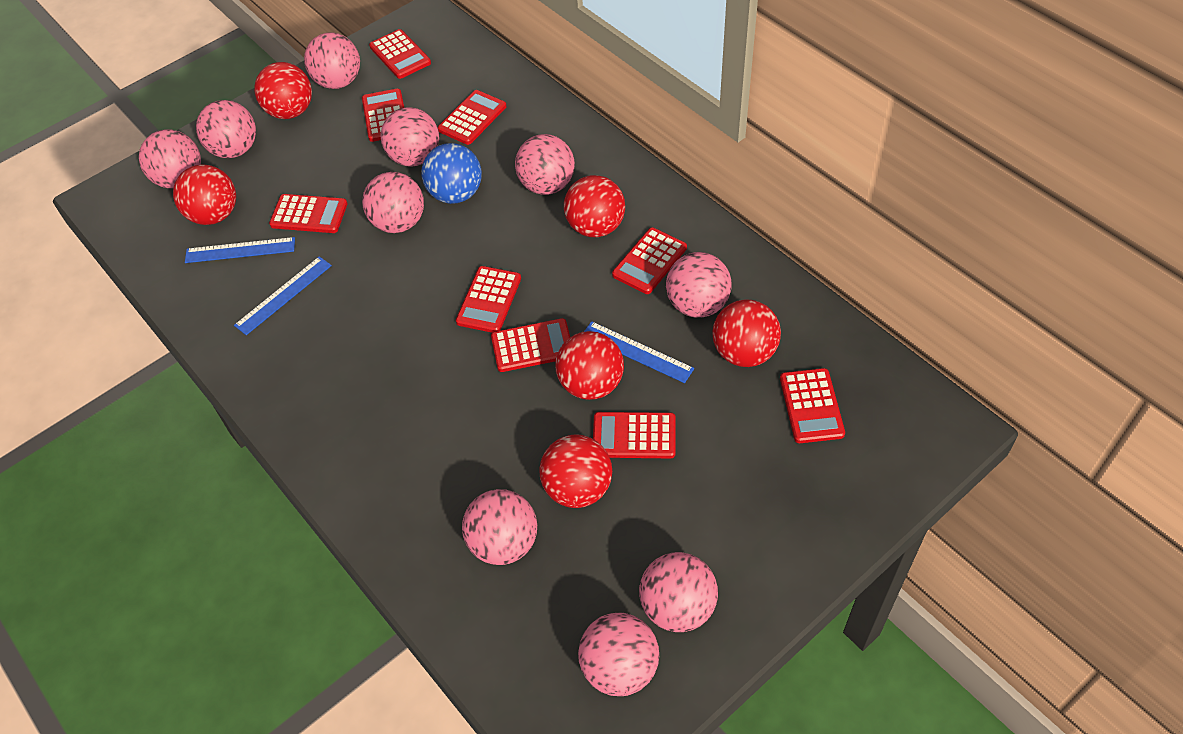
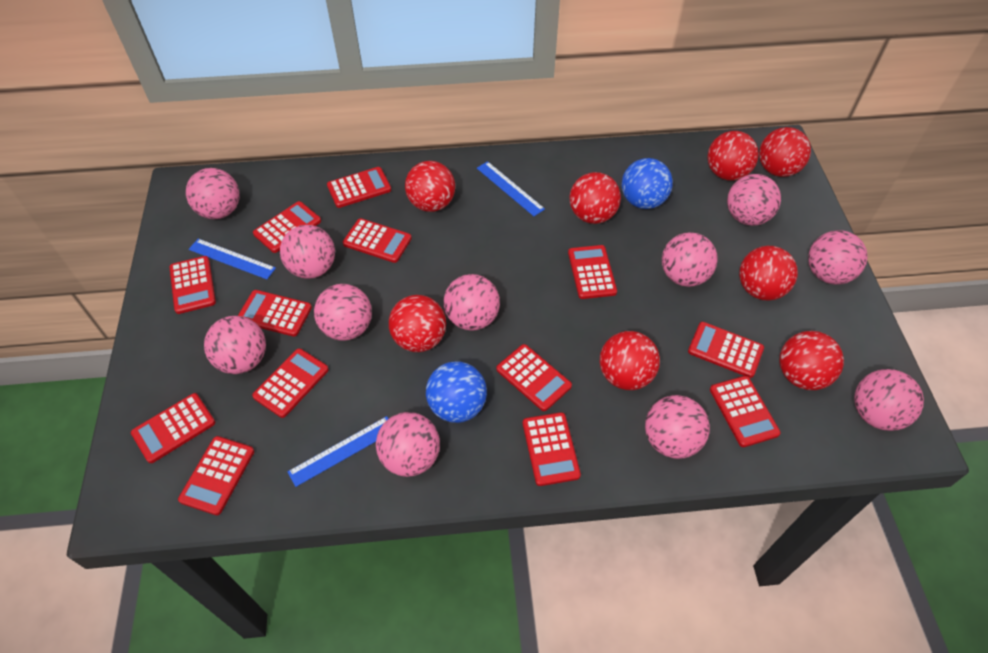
blue ball: [421,143,482,204] = 1 -> [426,361,487,423] [622,158,673,209] = 2
pink ball: [139,130,201,188] [196,100,256,158] [304,32,360,89] [362,172,424,233] [380,107,439,167] [462,489,537,565] [515,134,575,195] [578,613,659,696] [639,552,718,632] [666,252,732,318] = 10 -> [186,168,240,219] [204,316,266,374] [280,225,335,279] [314,284,372,341] [376,412,440,477] [444,274,500,331] [645,395,710,459] [662,232,718,287] [727,174,781,226] [808,230,868,285] [854,369,924,431] = 11
red ball: [173,165,236,225] [254,62,312,119] [539,435,612,508] [555,331,624,400] [564,175,625,237] [712,299,781,367] = 6 -> [389,295,446,352] [405,161,455,212] [569,172,621,224] [600,331,660,390] [707,131,759,181] [739,246,798,301] [759,127,811,177] [779,331,844,390] = 8
red calculator: [269,194,348,233] [362,89,404,142] [369,29,431,79] [438,90,506,145] [456,266,521,333] [491,318,570,372] [593,412,676,458] [612,227,687,294] [780,368,845,443] = 9 -> [131,393,215,463] [169,256,216,314] [178,436,254,515] [238,290,312,336] [252,348,329,418] [253,201,321,253] [327,167,391,208] [343,218,412,263] [496,344,572,411] [523,412,581,486] [568,245,617,299] [688,322,764,378] [710,376,781,447] = 13

